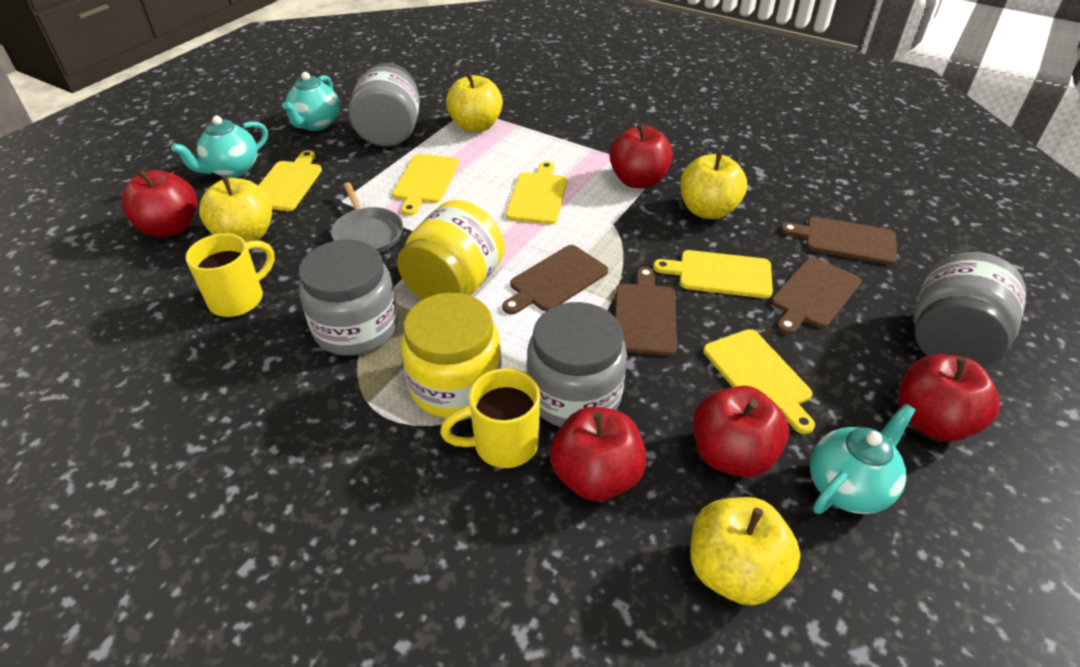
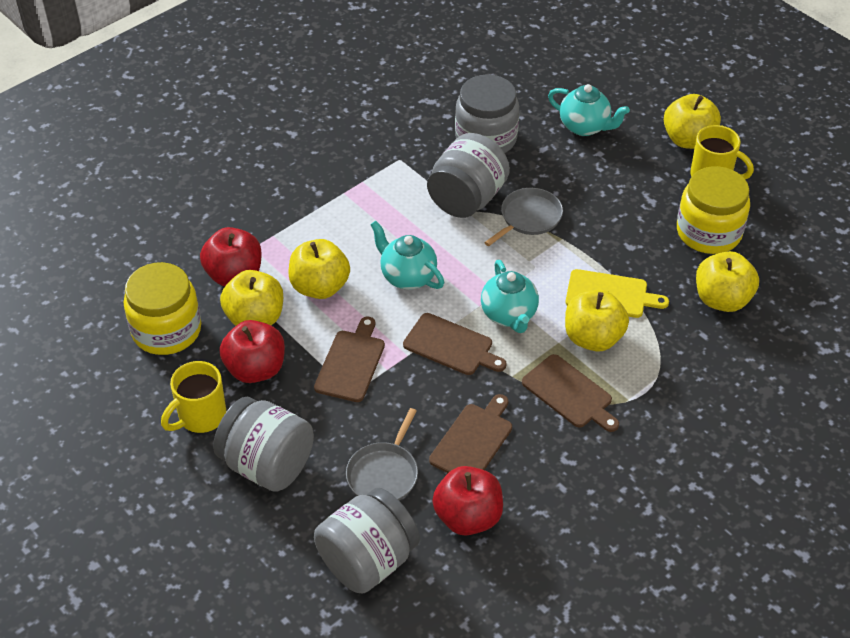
grey pan: [331,182,403,253] = 1 -> [346,408,418,500] [484,188,563,246] = 2
red apple: [122,170,197,237] [550,407,647,501] [610,124,673,188] [693,386,789,477] [898,354,1000,441] = 5 -> [200,227,261,287] [220,320,285,383] [432,466,503,536] = 3
yellow apple: [199,176,272,242] [446,72,503,133] [680,151,747,219] [690,497,801,605] = 4 -> [220,270,283,326] [288,239,350,299] [565,290,629,351] [664,94,721,149] [696,251,759,312] = 5
yellow cutting board: [259,150,322,211] [392,154,459,216] [506,161,567,224] [653,250,773,298] [703,329,815,434] = 5 -> [565,269,669,318] = 1

